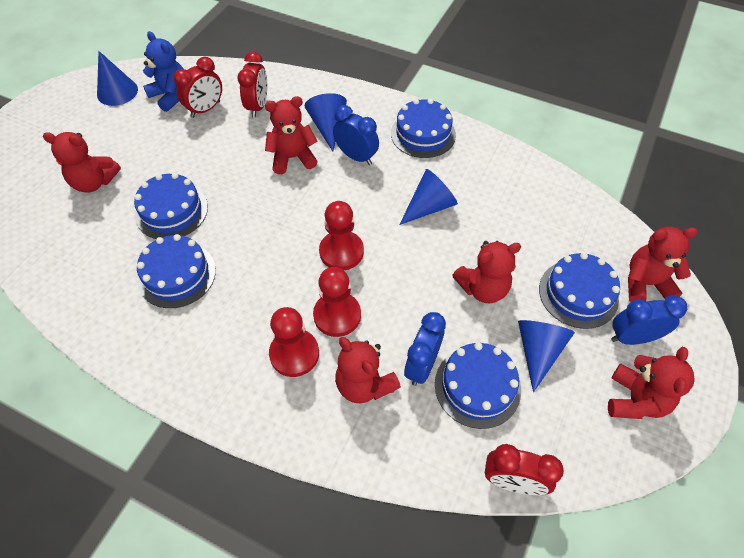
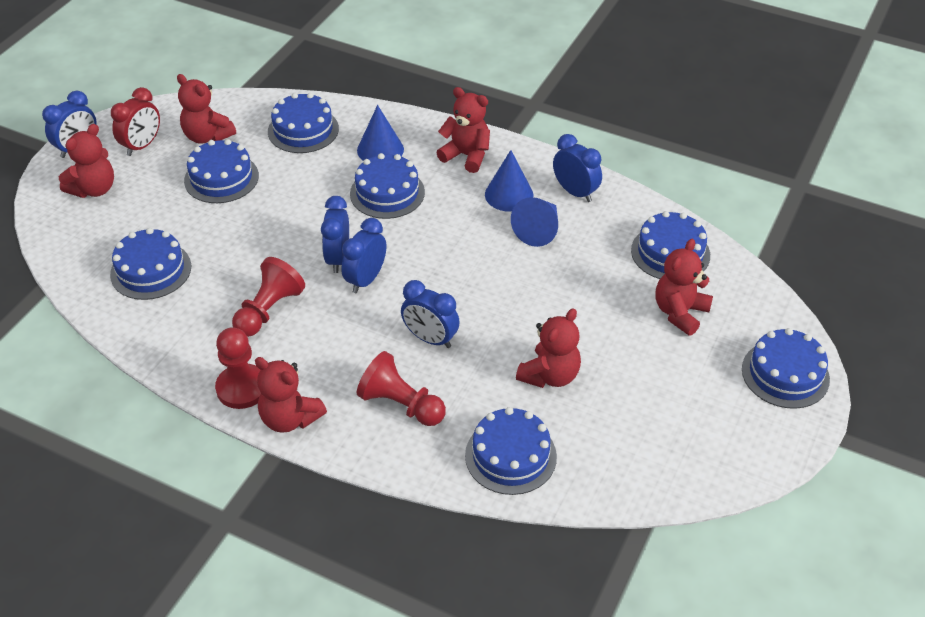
blue cake: [134,173,208,239] [137,234,216,308] [391,99,456,158] [435,342,521,429] [539,252,620,329] = 5 -> [110,228,191,300] [184,139,259,203] [268,93,339,153] [350,153,425,219] [465,407,557,495] [631,211,710,279] [742,328,830,409] = 7
blue clock: [333,105,379,165] [404,312,446,386] [611,295,687,345] = 3 -> [42,91,97,158] [321,196,349,273] [341,218,386,293] [401,280,460,348] [553,134,602,202] = 5
blue cone: [97,51,138,106] [305,93,347,151] [399,169,458,225] [518,320,575,392] = 4 -> [357,105,404,161] [485,150,533,212] [511,197,558,247] = 3
blue teddy bear: [143,31,184,112] = 1 -> none = 0
red clock: [173,57,222,118] [237,51,267,118] [485,444,564,495] = 3 -> [111,87,160,156] = 1

